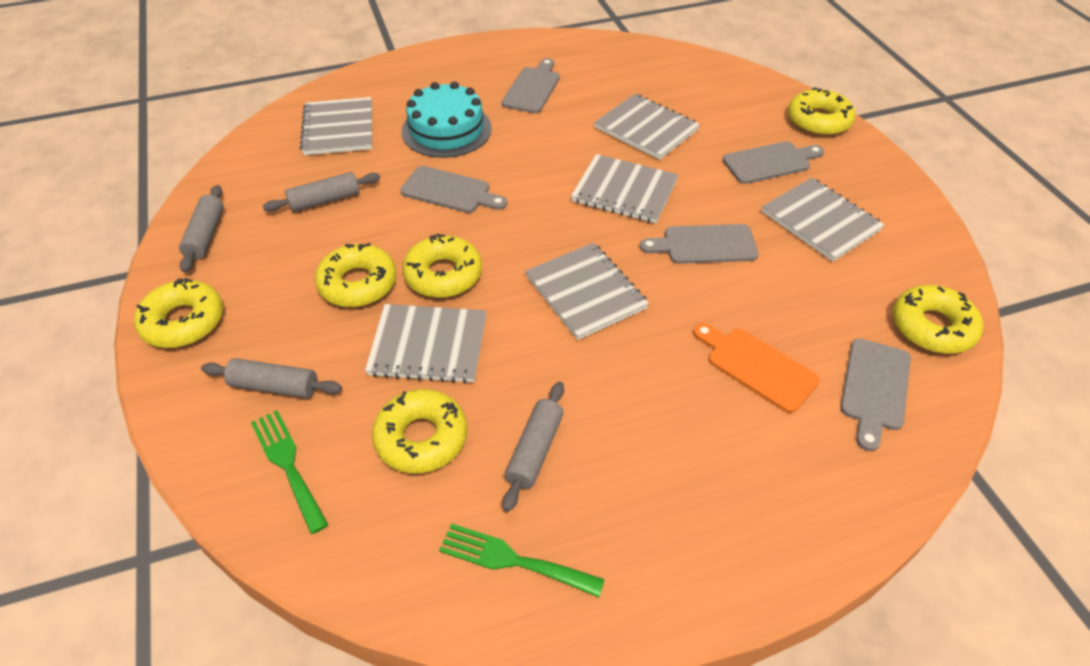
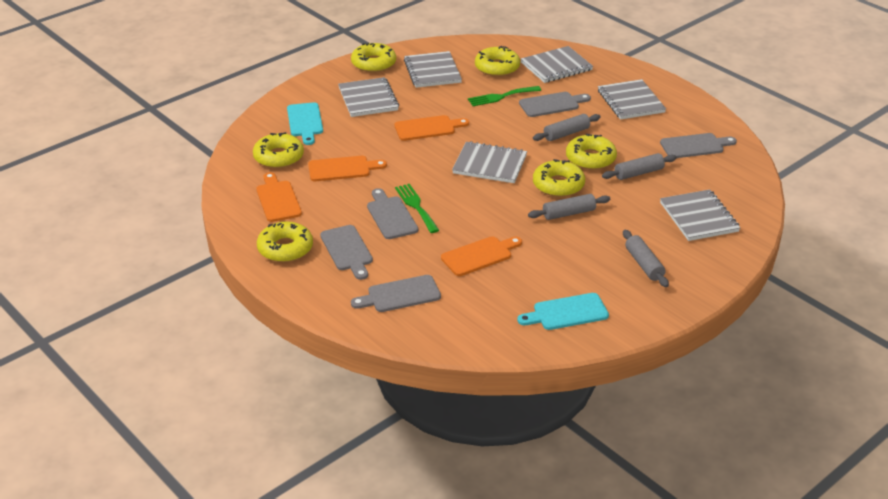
orange cutting board: [693,323,820,413] = 1 -> [256,172,302,222] [308,156,387,181] [395,115,469,141] [441,236,522,276] = 4
turquoise cake: [402,82,492,158] = 1 -> none = 0
turquoise cutting board: none = 0 -> [287,102,323,145] [517,293,609,330] = 2

